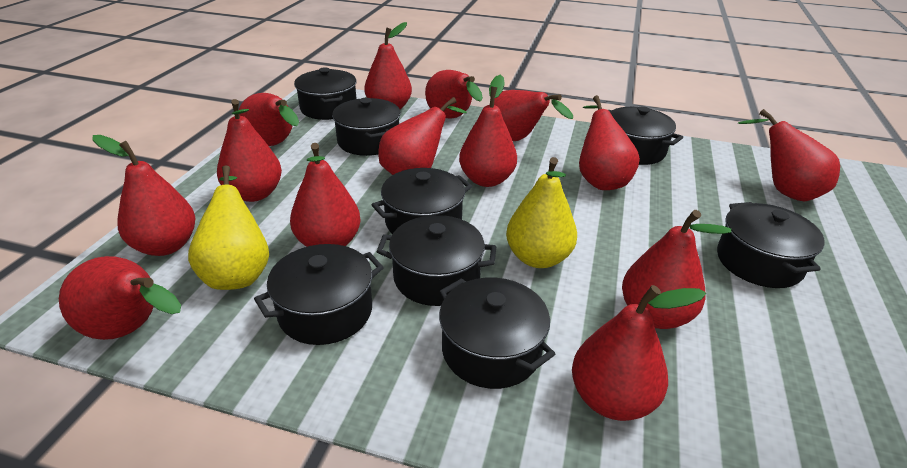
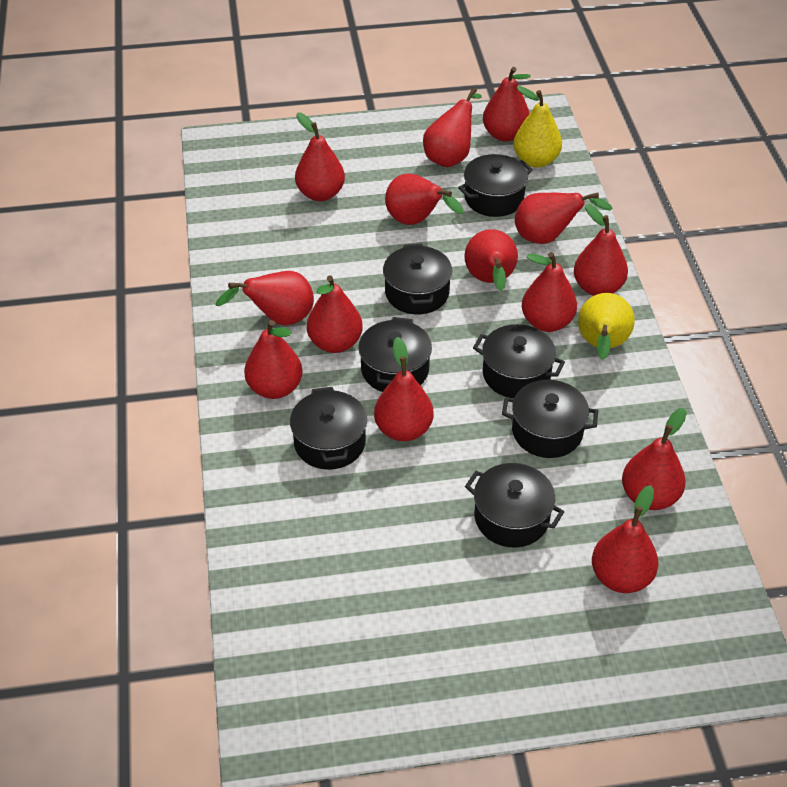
black pot: [254,244,384,345] [294,67,357,120] [332,98,401,156] [372,168,472,234] [377,215,496,306] [439,278,555,389] [608,106,683,165] [717,202,825,288] = 8 -> [290,387,367,470] [358,317,432,392] [383,243,452,314] [458,154,533,217] [465,463,564,548] [473,324,565,398] [502,380,598,458] = 7

